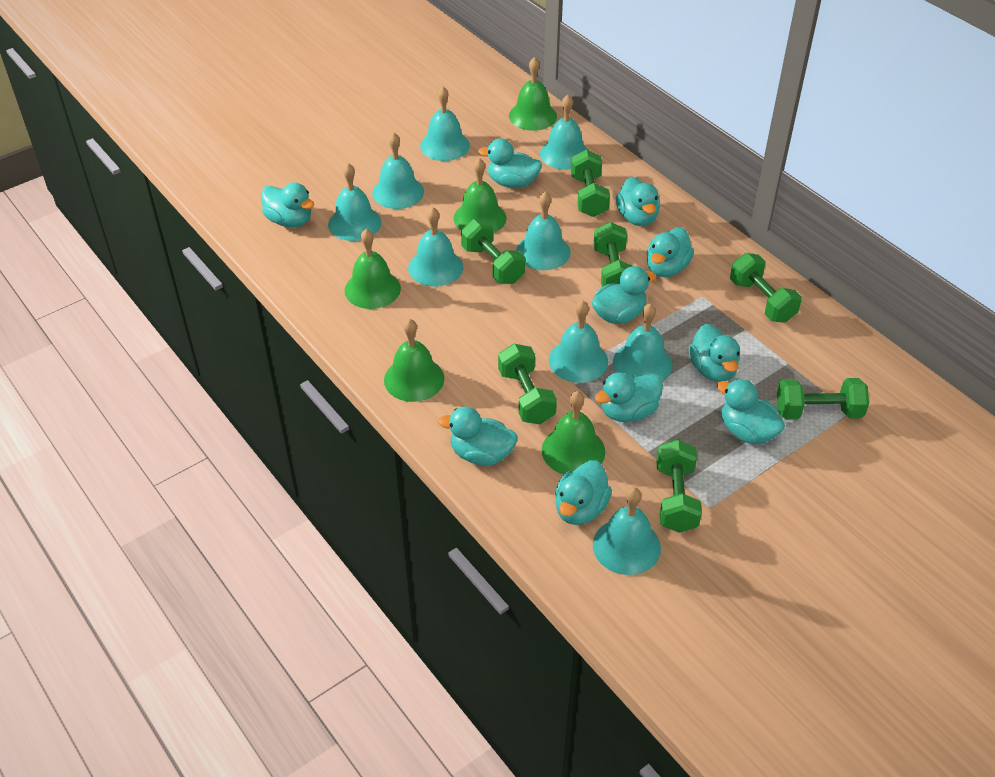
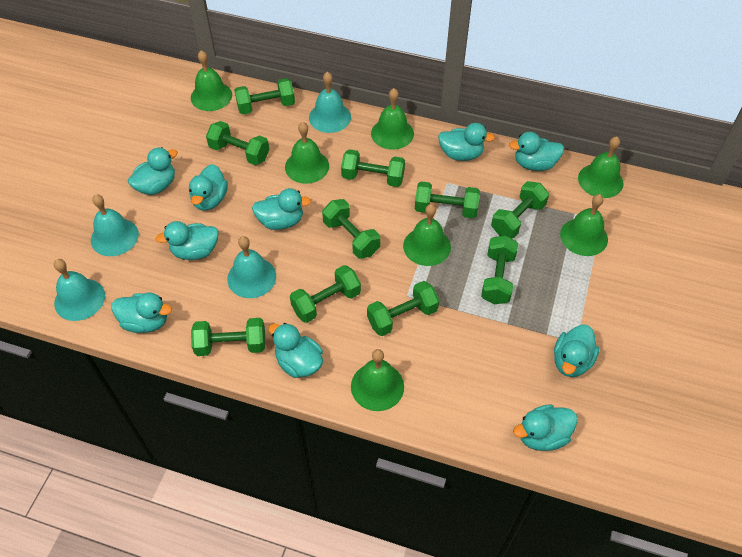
green bell: [345,229,401,309] [384,319,444,402] [454,158,507,233] [509,57,557,131] [542,391,605,474] = 5 -> [191,50,232,111] [285,122,329,184] [351,349,404,411] [371,88,414,150] [403,204,451,266] [560,194,608,256] [578,136,624,198] = 7
green dumbbell: [461,219,526,284] [498,344,557,424] [571,150,610,217] [593,222,633,287] [656,440,702,533] [730,253,802,323] [777,378,869,420] = 7 -> [191,318,265,356] [206,121,269,165] [234,78,295,115] [290,265,361,323] [322,199,380,259] [341,149,405,187] [367,281,439,336] [415,181,480,218] [481,235,518,304] [491,181,549,239] = 10
turquoise bell: [328,163,381,241] [372,132,424,209] [408,207,463,287] [420,86,470,161] [516,191,571,270] [540,95,588,170] [549,300,608,383] [593,488,661,575] [613,303,672,381] = 9 -> [54,259,105,321] [91,194,139,256] [227,236,276,298] [309,72,351,133] = 4

